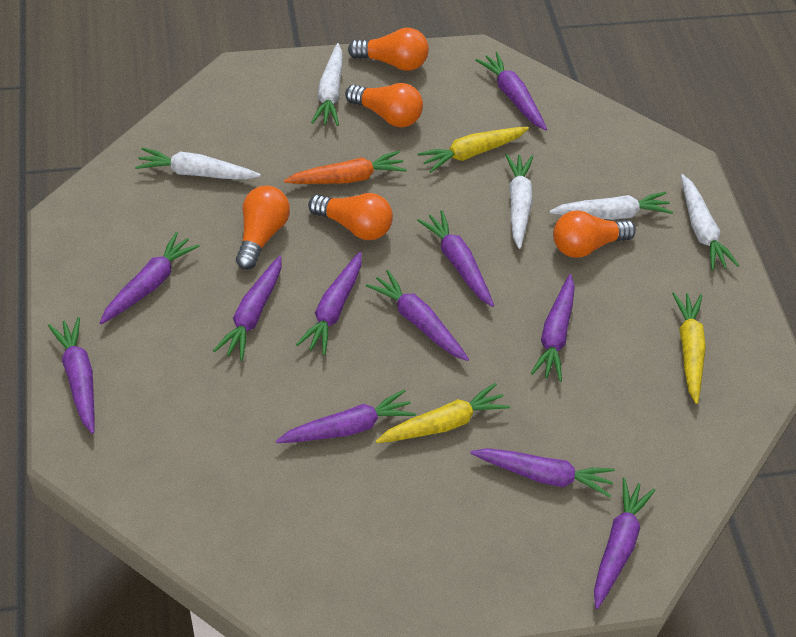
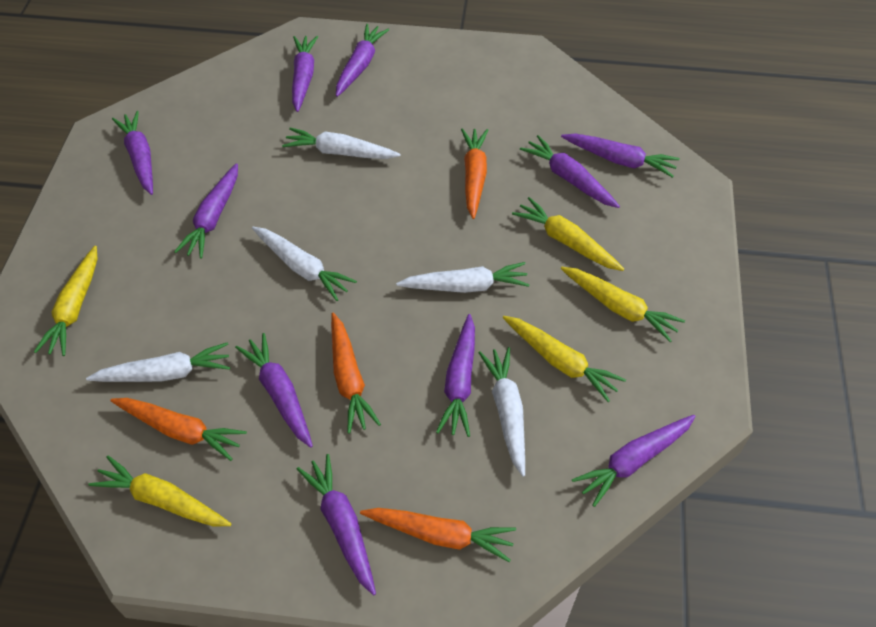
orange carrot: [284,151,407,184] = 1 -> [110,398,247,461] [331,313,381,434] [360,508,516,562] [461,128,488,219] = 4
orange light bulb: [236,186,290,270] [308,193,393,240] [345,83,423,128] [348,28,429,71] [553,210,636,258] = 5 -> none = 0
purple carrot: [48,317,95,434] [100,232,199,324] [213,255,281,361] [276,389,416,443] [296,252,362,355] [366,270,469,361] [417,210,494,307] [470,448,615,497] [475,52,547,131] [530,274,575,382] [594,478,655,609] = 11 -> [112,111,153,195] [174,163,238,259] [235,333,313,448] [292,36,318,112] [297,454,376,596] [336,24,389,97] [436,314,475,437] [520,135,620,208] [561,133,680,178] [572,415,696,507] = 10
yellow carrot: [376,383,510,443] [418,127,529,173] [672,292,706,404] = 3 -> [34,246,97,356] [88,456,231,526] [503,316,626,402] [512,197,624,271] [561,267,685,342] = 5

